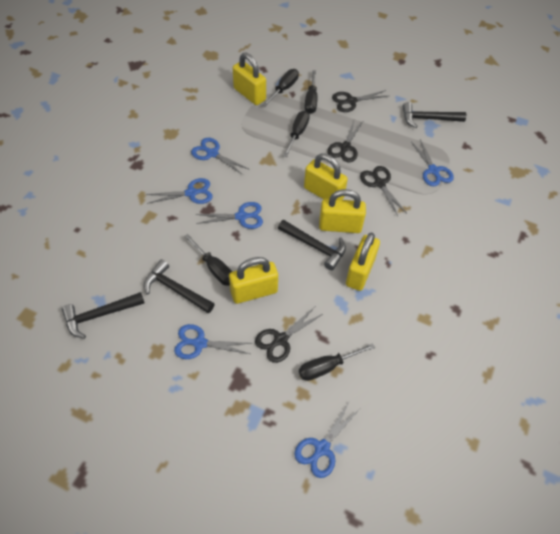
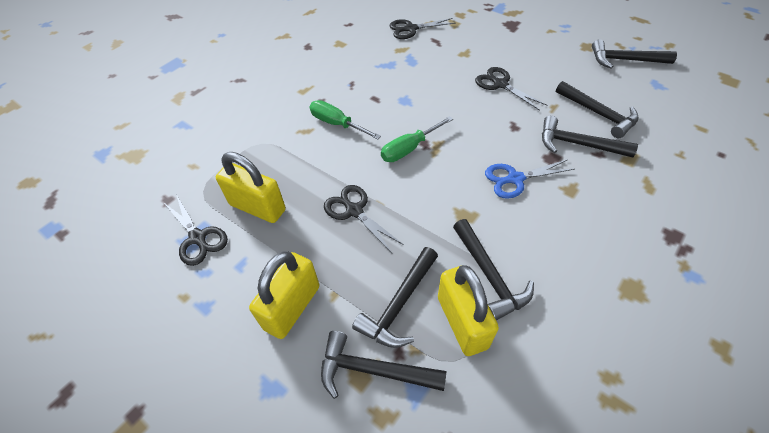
black hammer: [62,292,145,339] [144,259,214,313] [278,220,346,270] [402,102,466,128] = 4 -> [321,331,446,399] [352,247,438,348] [453,219,534,321] [542,116,638,157] [556,81,639,138] [592,39,677,68] = 6
black screwdriver: [184,234,232,286] [262,69,299,107] [283,111,310,157] [299,343,375,381] [305,70,317,114] = 5 -> none = 0
blue scissors: [146,178,213,204] [174,324,251,359] [191,138,248,175] [196,202,263,229] [294,402,360,478] [411,139,454,186] = 6 -> [485,159,574,199] = 1
green screwdriver: none = 0 -> [309,100,381,140] [381,116,453,162] = 2
yellow padlock: [229,257,278,304] [233,53,266,105] [304,154,348,200] [319,189,366,233] [346,232,380,291] = 5 -> [216,152,286,223] [249,252,319,339] [438,265,499,356] = 3

